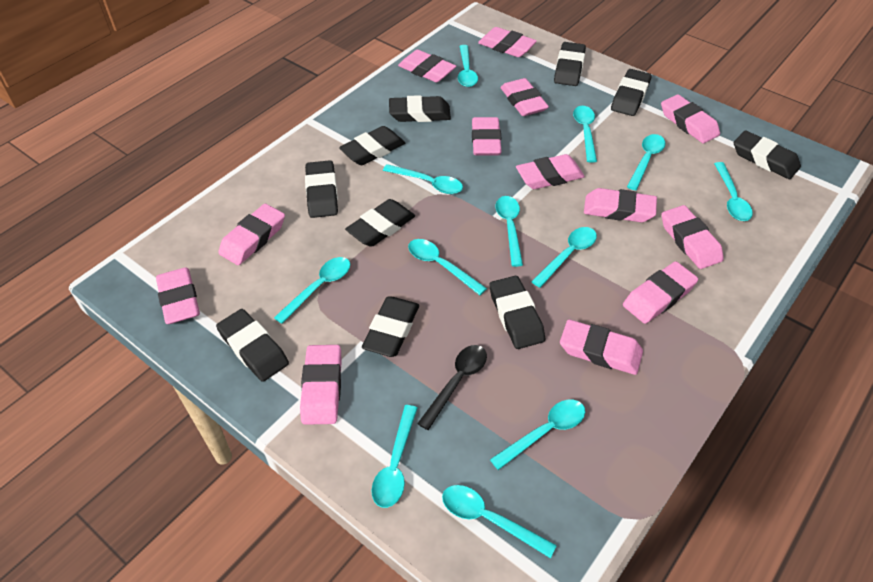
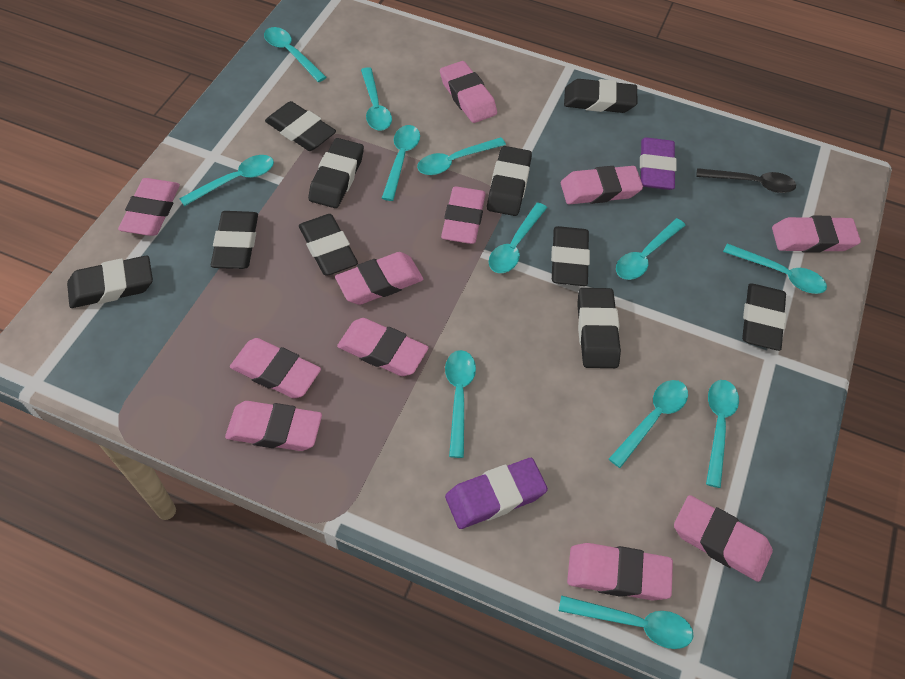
pink eraser: [156,267,200,324] [218,204,285,265] [300,345,342,425] [398,50,456,82] [472,117,502,156] [478,27,537,57] [501,78,549,116] [516,154,585,189] [560,320,643,375] [584,188,657,222] [623,261,698,324] [661,94,720,143] [662,205,724,269] = 13 -> [118,178,180,236] [225,401,322,451] [230,338,321,399] [335,252,423,305] [337,318,429,376] [440,61,497,123] [441,186,486,244] [561,166,643,204] [567,543,673,601] [674,495,773,582] [772,216,861,253] = 11
purple eraser: none = 0 -> [445,458,548,529] [640,137,677,190] = 2

